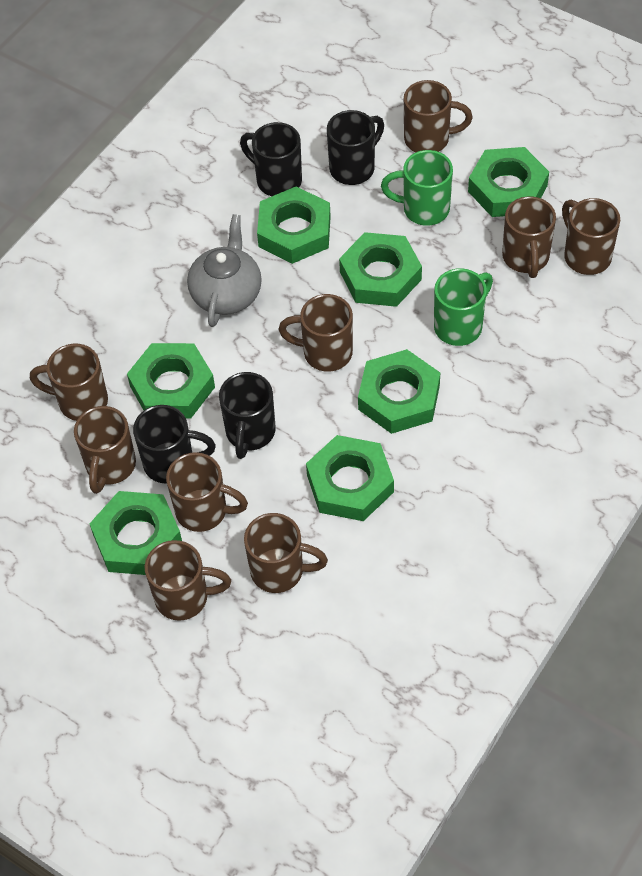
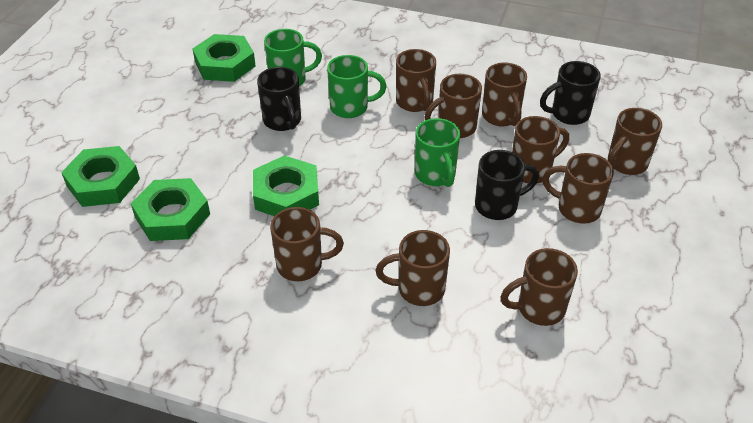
black mug: [133,405,216,483] [219,372,276,459] [240,122,302,196] [327,110,384,185] = 4 -> [257,67,301,131] [475,150,539,220] [540,61,601,125] = 3
green mug: [381,150,453,226] [434,268,493,346] = 2 -> [264,29,322,86] [327,55,387,118] [415,118,460,187] = 3
green nut: [89,491,182,575] [127,343,215,419] [257,187,331,264] [306,435,394,521] [339,232,422,307] [358,349,440,434] [468,147,549,217] = 7 -> [61,146,140,207] [131,178,210,241] [193,34,256,82] [253,155,319,216] = 4
grey teapot: [187,214,262,327] = 1 -> none = 0

